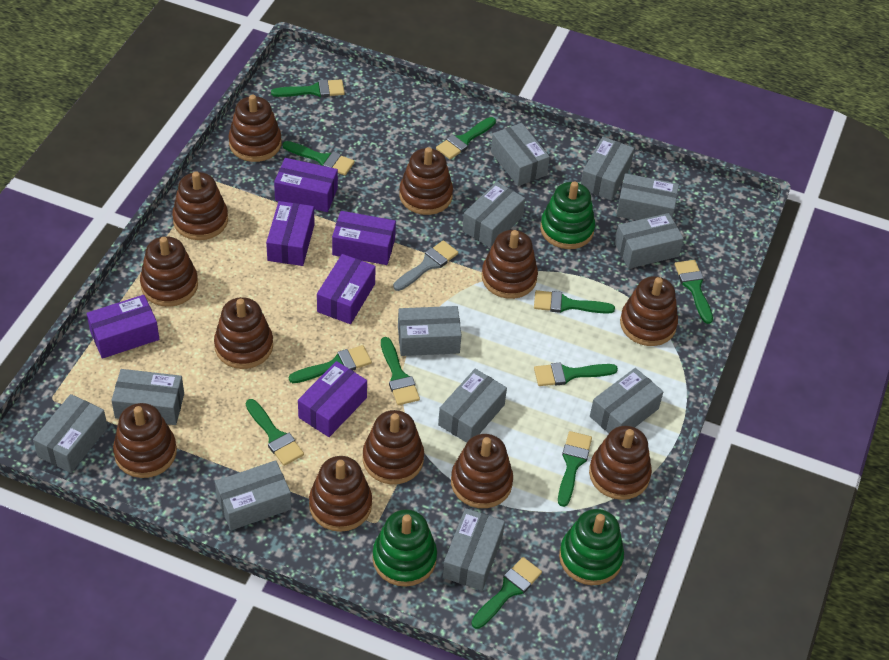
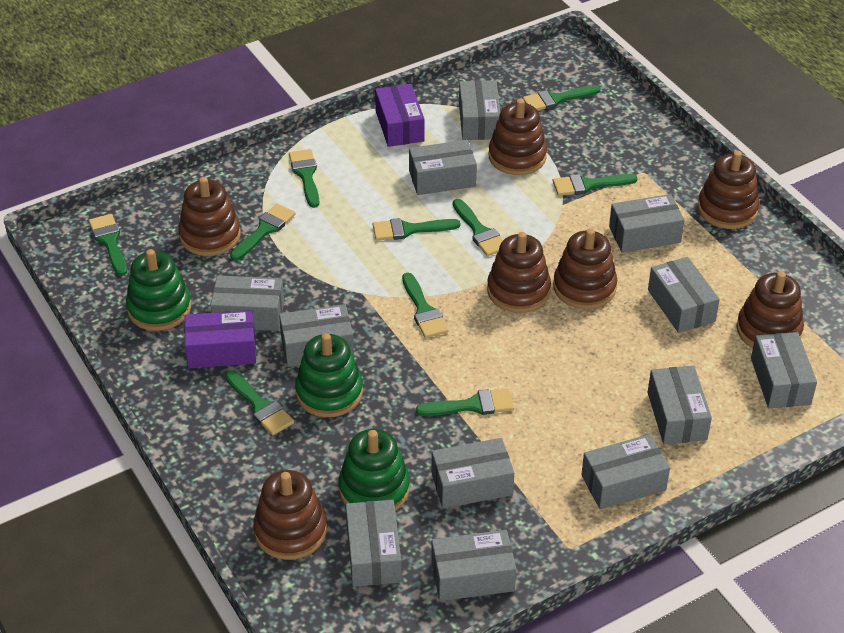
brown stacking toy: [113,403,177,478] [140,236,198,307] [172,172,228,240] [214,297,273,369] [228,95,282,162] [309,456,372,532] [363,410,424,484] [399,147,453,215] [451,434,513,508] [482,230,538,299] [589,426,652,500] [620,276,678,346] = 12 -> [178,177,241,256] [253,470,327,560] [487,232,551,313] [489,99,547,175] [553,228,617,309] [697,151,760,229] [736,271,804,348] = 7
green brush: [246,399,304,466] [271,79,345,97] [283,141,355,175] [289,345,372,383] [381,337,420,405] [436,117,496,159] [471,557,542,629] [534,290,615,314] [534,363,618,386] [558,431,592,507] [674,260,713,324] = 11 -> [89,214,127,276] [225,371,294,435] [230,204,296,261] [289,149,319,208] [373,218,460,241] [402,272,449,338] [416,389,514,416] [452,199,503,256] [523,85,600,110] [553,174,638,196] = 10
grey brush: [393,240,458,291] = 1 -> none = 0
purple box: [86,295,159,359] [266,201,315,266] [274,158,338,212] [298,361,367,437] [317,254,376,324] [332,211,396,265] = 6 -> [184,310,256,369] [375,84,425,147] = 2

